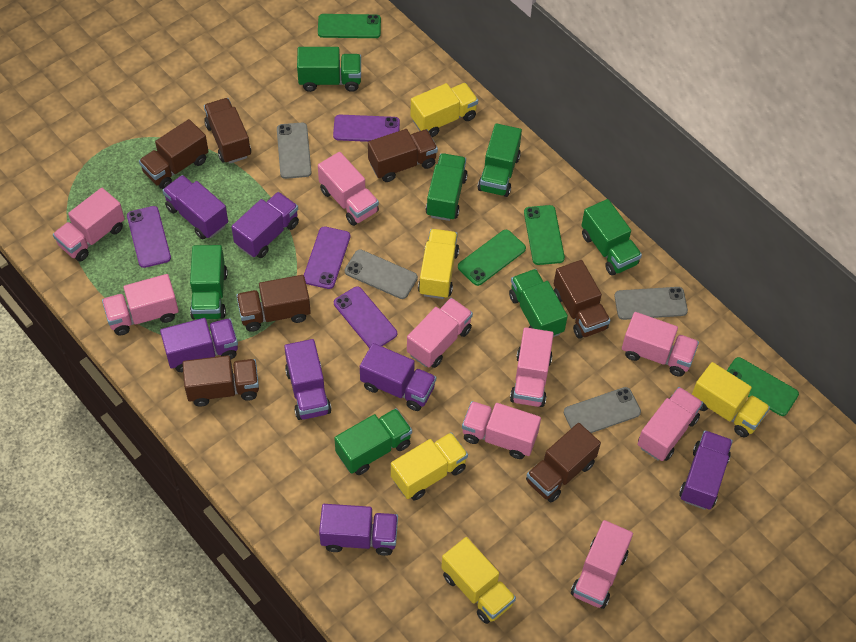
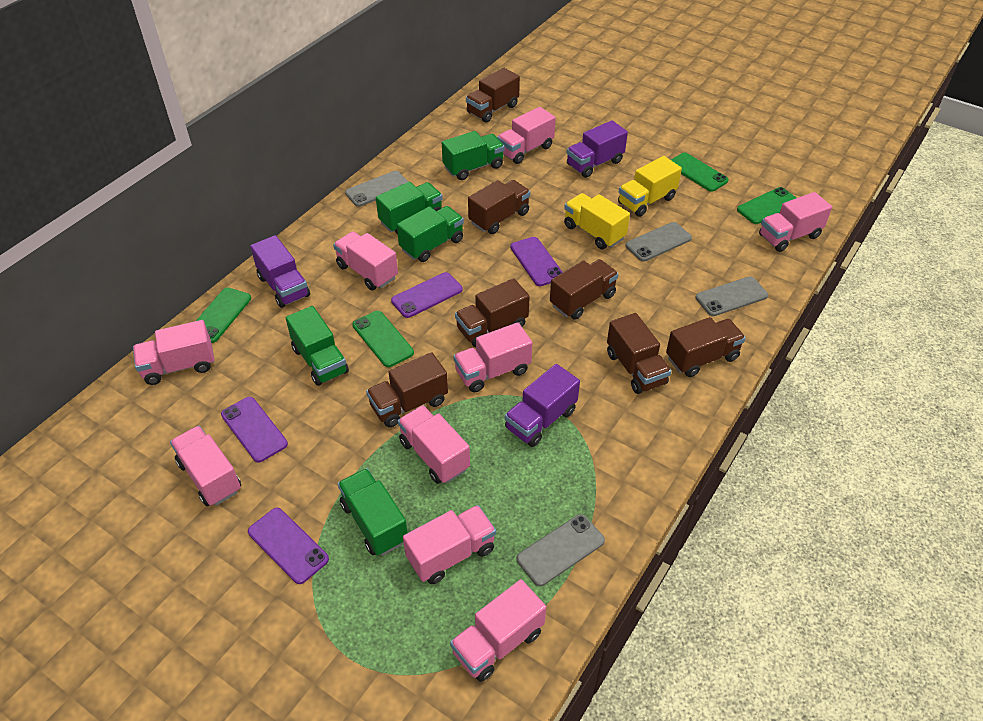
green truck: [190,245,228,319] [297,47,361,92] [334,408,412,475] [426,153,468,221] [478,123,522,197] [509,269,568,337] [581,199,642,275] = 7 -> [286,306,349,386] [338,468,408,556] [376,182,443,234] [397,206,464,262] [442,131,505,180] = 5
purple truck: [160,318,238,372] [162,175,228,240] [231,192,299,258] [284,339,331,420] [319,504,398,556] [360,343,436,411] [679,430,733,510] = 7 -> [250,235,310,308] [505,364,580,447] [567,120,628,178] = 3
yellow truck: [391,432,468,500] [410,83,478,137] [418,229,459,299] [441,537,516,624] [692,362,770,437] = 5 -> [564,193,630,249] [618,156,682,217] = 2

